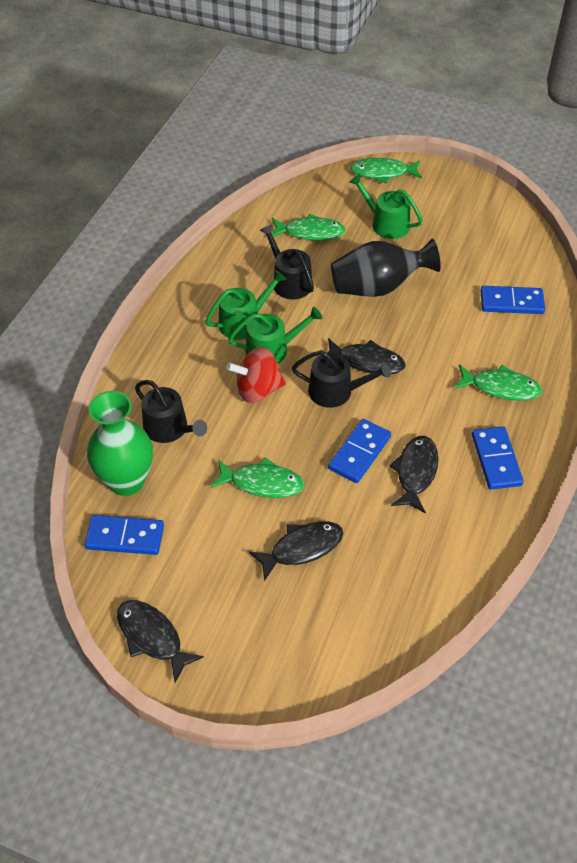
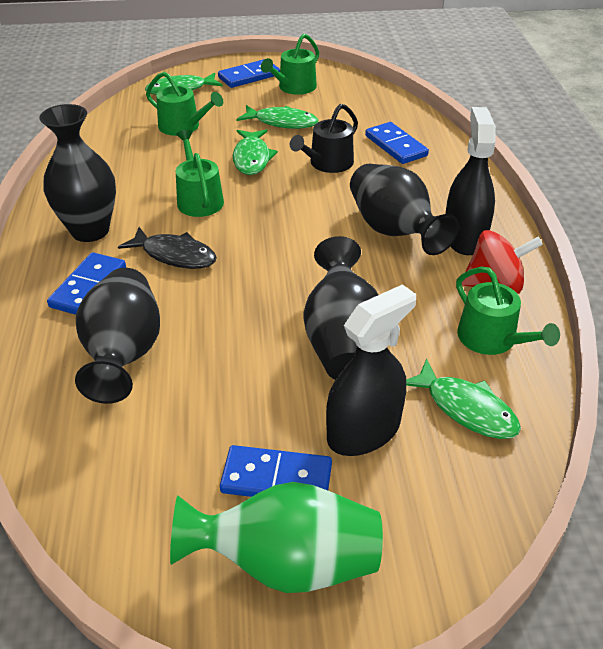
black fish: [117,600,204,683] [249,521,343,581] [328,338,406,374] [389,436,438,514] = 4 -> [118,227,217,269] = 1
black spray bottle: none = 0 -> [326,284,416,456] [446,107,496,255] = 2
black vase: [331,238,441,297] = 1 -> [39,104,116,242] [75,268,160,404] [303,236,379,379] [350,164,459,255] = 4
black watering can: [135,380,207,443] [260,224,314,299] [292,350,391,408] = 3 -> [290,104,358,173] = 1
green watering can: [205,270,287,340] [228,307,322,364] [349,174,423,239] = 3 -> [146,72,223,136] [176,130,224,217] [261,34,319,95] [456,267,560,355] = 4

